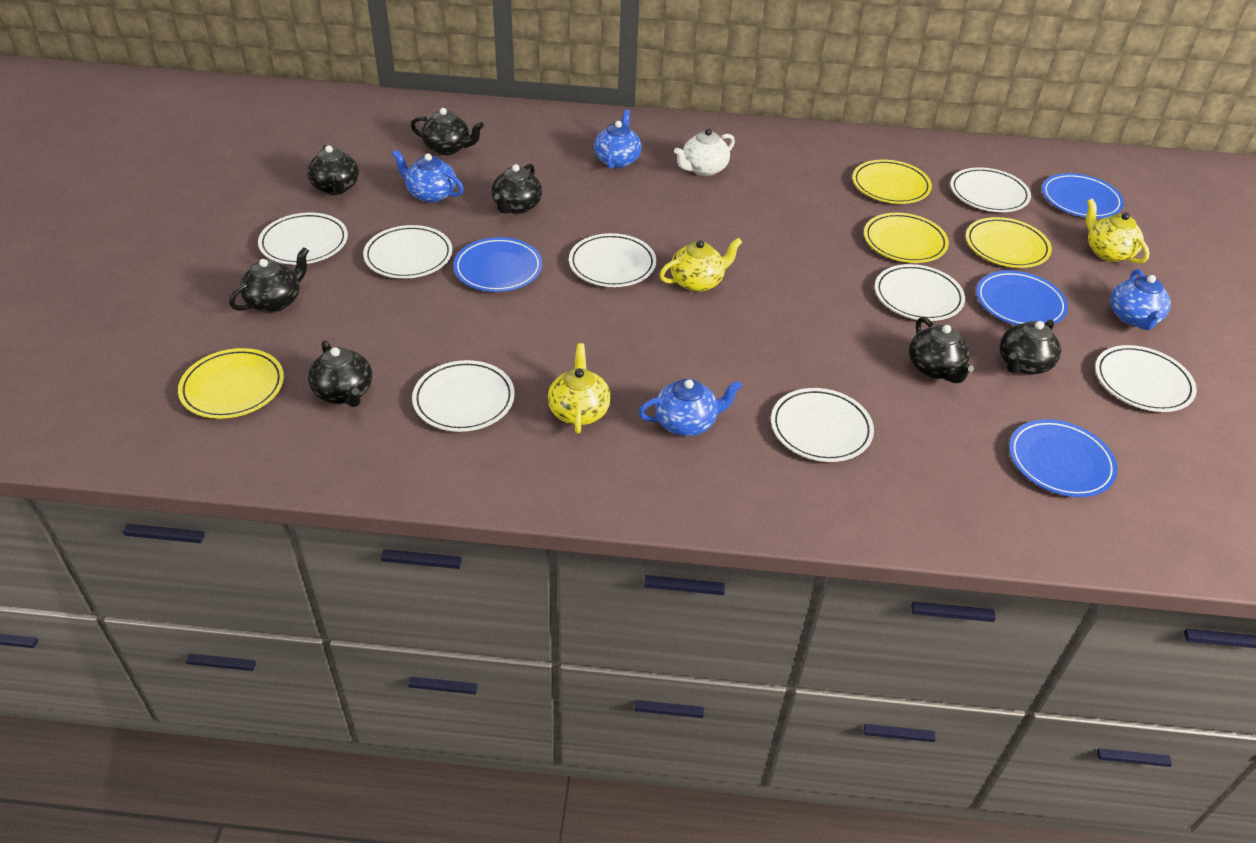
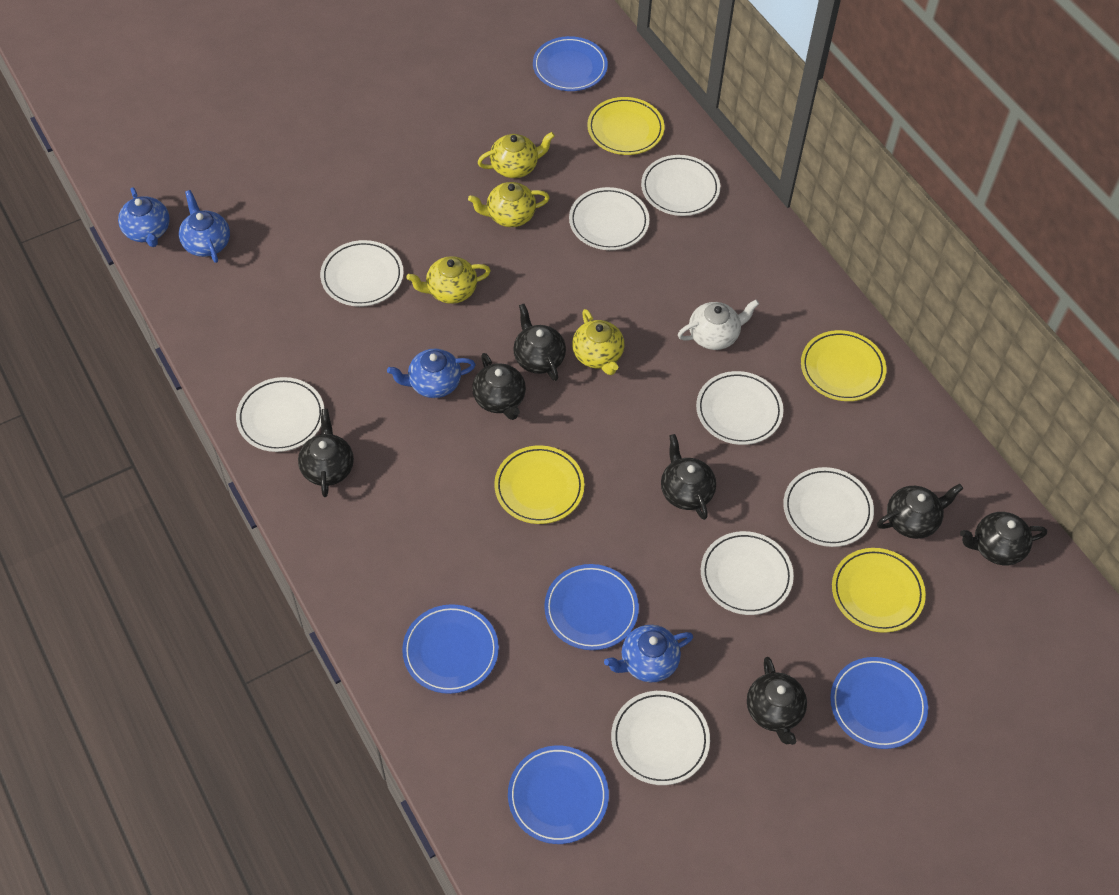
blue plate: [453,237,543,292] [976,271,1068,325] [1009,419,1118,497] [1042,173,1124,218] = 4 -> [402,604,499,694] [508,746,609,844] [533,36,608,91] [544,564,639,650] [830,657,928,749] = 5
yellow teapot: [548,343,611,434] [660,238,742,292] [1086,199,1150,264] = 3 -> [406,256,491,304] [468,182,549,227] [478,132,555,178] [572,309,625,375] = 4

